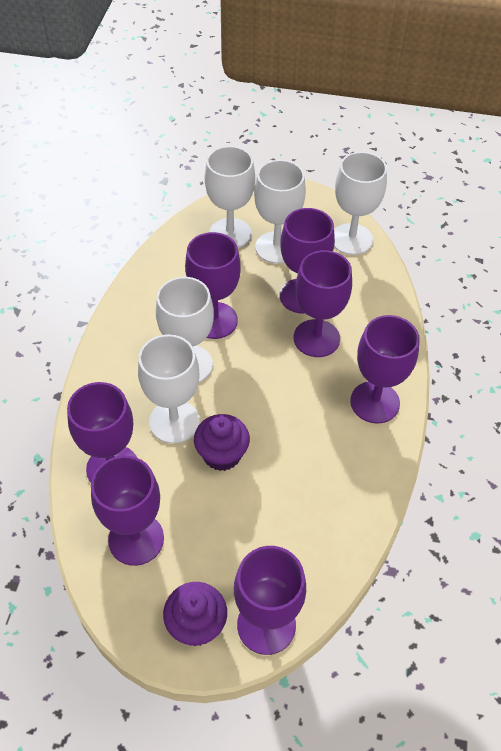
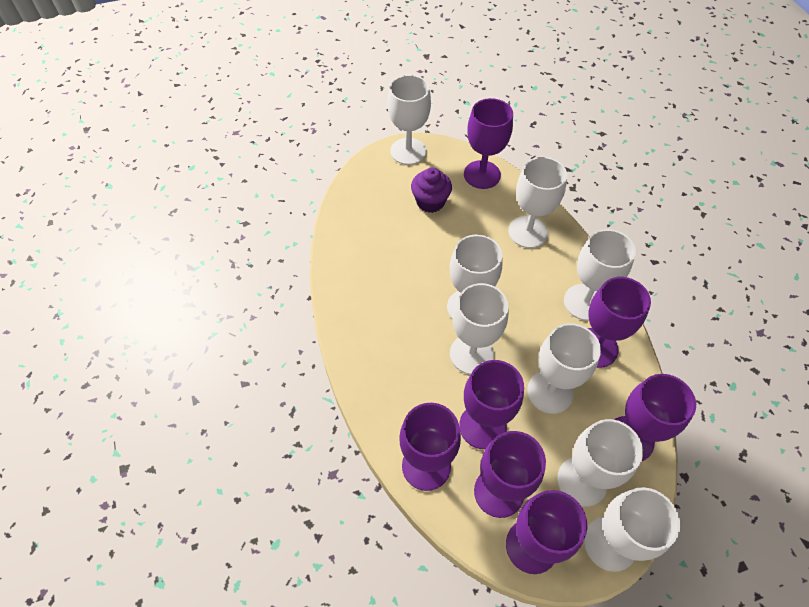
purple cupcake: [163,582,227,646] [194,414,250,471] = 2 -> [411,167,452,213] = 1
white goblet: [138,334,200,444] [156,277,214,383] [205,146,255,248] [254,160,306,264] [334,152,387,255] = 5 -> [388,75,431,165] [447,235,502,319] [450,283,509,374] [508,157,567,248] [527,323,601,414] [557,419,643,507] [564,229,636,321] [584,487,680,572] = 8

